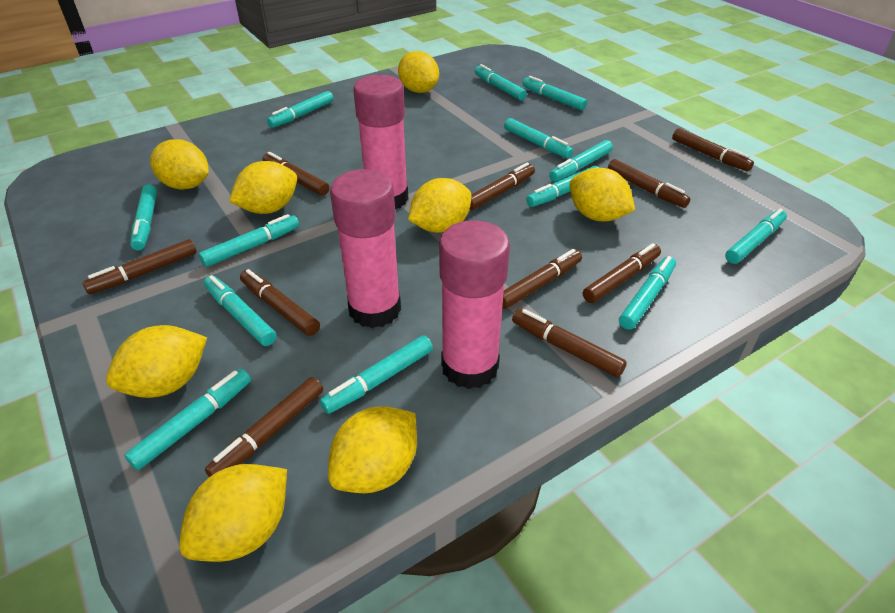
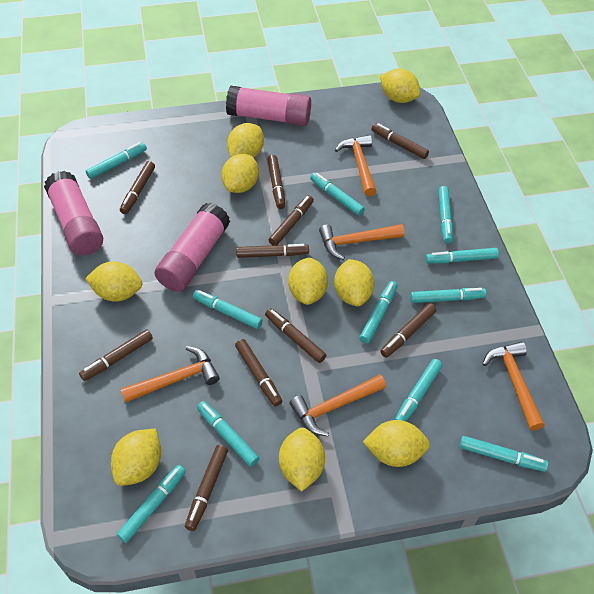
orange hammer: none = 0 -> [121,346,220,403] [290,374,386,436] [319,224,405,260] [335,135,377,196] [482,342,545,431] = 5
turquoise marker: [124,369,251,470] [130,184,157,250] [199,214,299,267] [204,275,277,346] [267,91,334,128] [320,335,433,414] [475,64,527,101] [504,118,573,158] [522,76,587,110] [526,166,599,207] [549,140,613,182] [619,256,676,330] [725,208,787,264] = 13 -> [86,142,147,179] [117,465,186,543] [193,290,262,329] [197,401,259,467] [310,172,365,216] [359,281,397,343] [395,359,442,421] [410,288,486,303] [426,248,499,263] [438,186,453,243] [459,436,548,472] = 11
yellow lemon: [106,325,207,398] [150,139,209,189] [179,464,287,562] [229,161,297,214] [328,407,417,493] [398,51,439,93] [408,178,471,233] [570,168,635,221] = 8 -> [85,261,142,302] [111,428,161,486] [222,154,259,193] [227,123,264,158] [279,428,325,492] [288,257,328,305] [334,259,374,306] [363,420,430,467] [380,69,421,103] = 9

